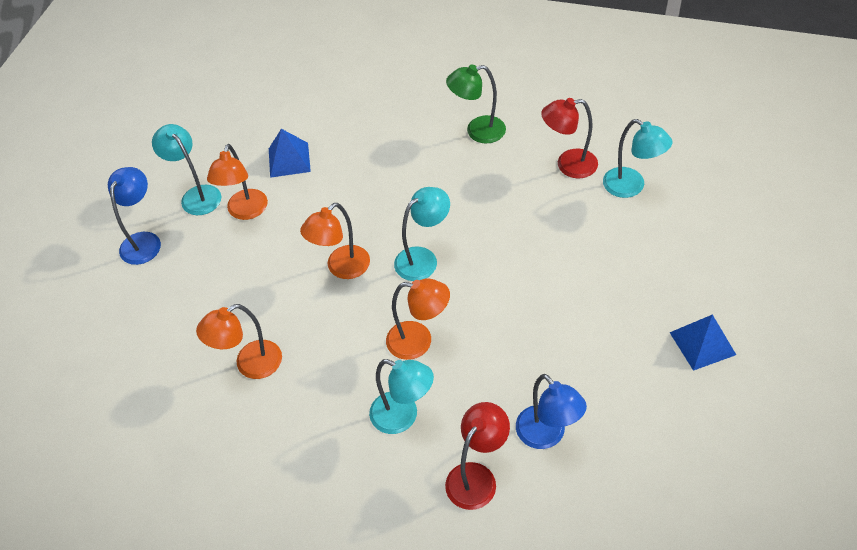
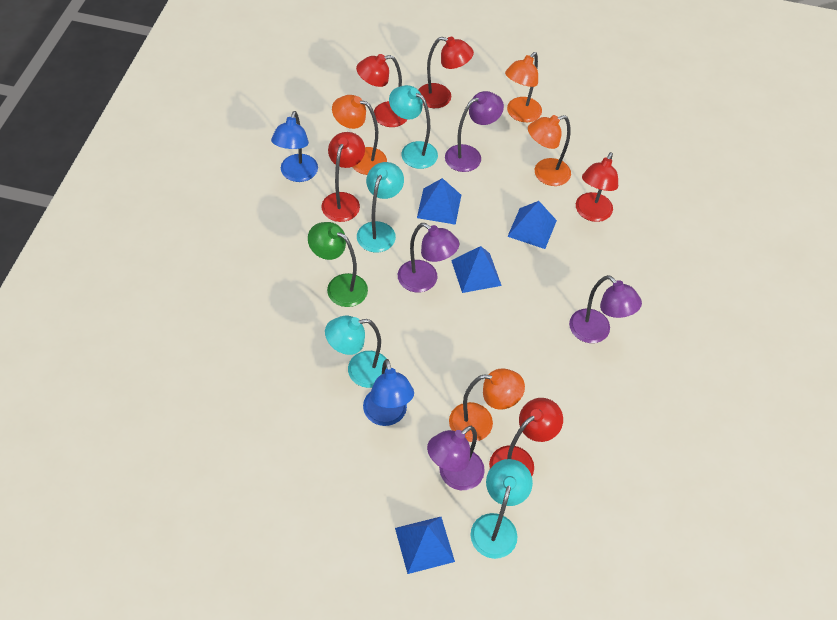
blue pyramid: [269,129,311,178] [669,314,736,371] = 2 -> [395,517,455,574] [417,178,461,225] [451,246,502,293] [507,201,557,249] = 4
purple lamp: none = 0 -> [398,223,459,293] [427,426,485,490] [445,91,504,172] [569,275,642,343] = 4
red lamp: [445,402,510,510] [541,98,598,178] = 2 -> [322,132,365,222] [356,54,408,127] [418,37,474,108] [489,398,563,476] [576,152,618,222] = 5

